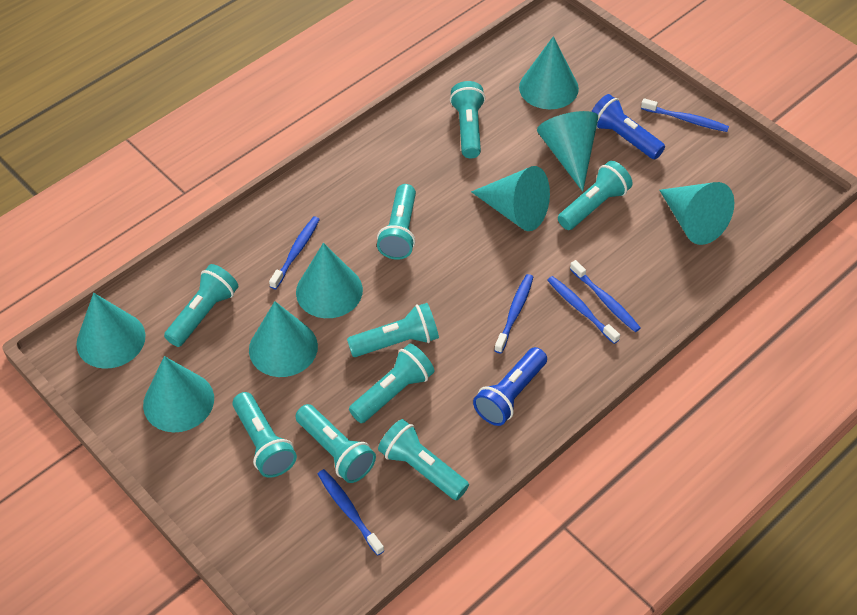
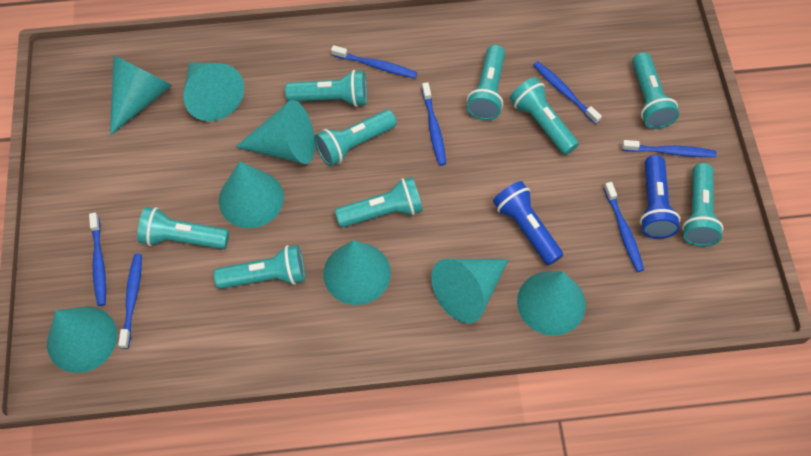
blue toothbrush: [269,216,320,289] [318,469,384,556] [494,274,533,354] [547,276,620,344] [570,260,641,332] [641,98,729,132] = 6 -> [89,213,106,306] [118,254,142,349] [331,45,418,78] [422,82,446,166] [533,61,602,124] [604,182,644,272] [622,140,717,157] = 7

